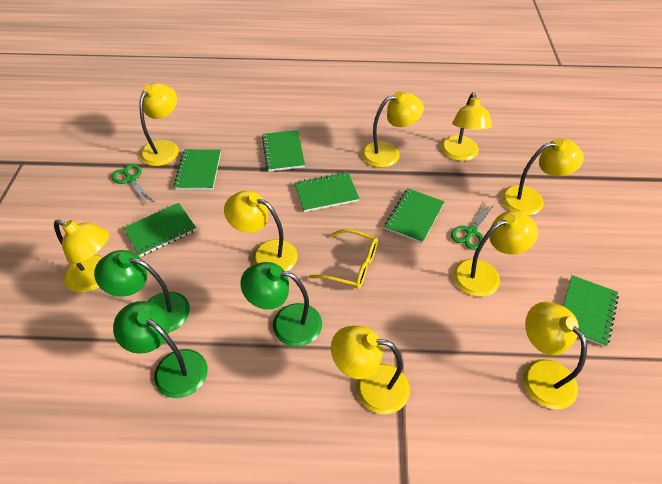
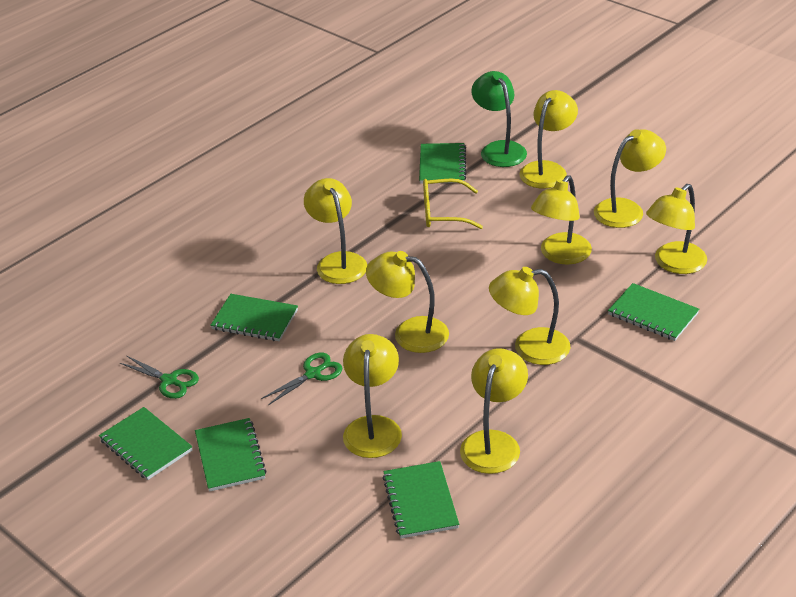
green lamp: [94,250,190,332] [113,301,208,398] [240,262,322,347] = 3 -> [471,71,527,167] = 1

